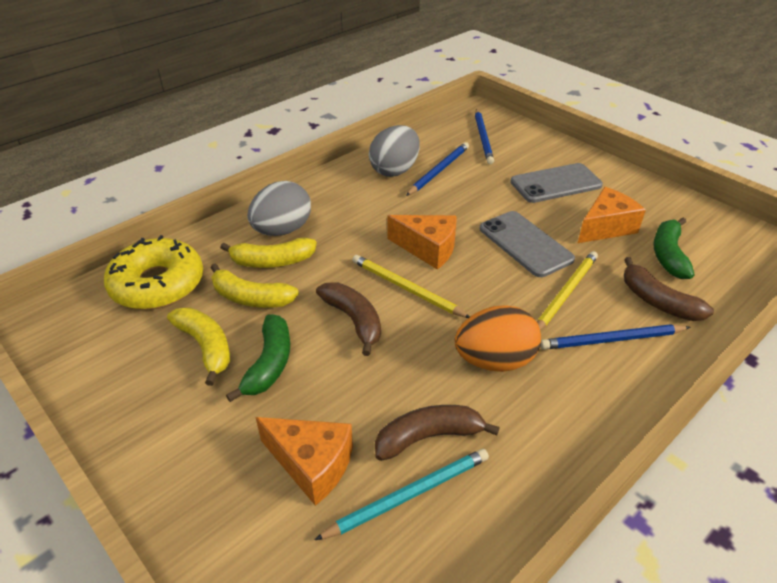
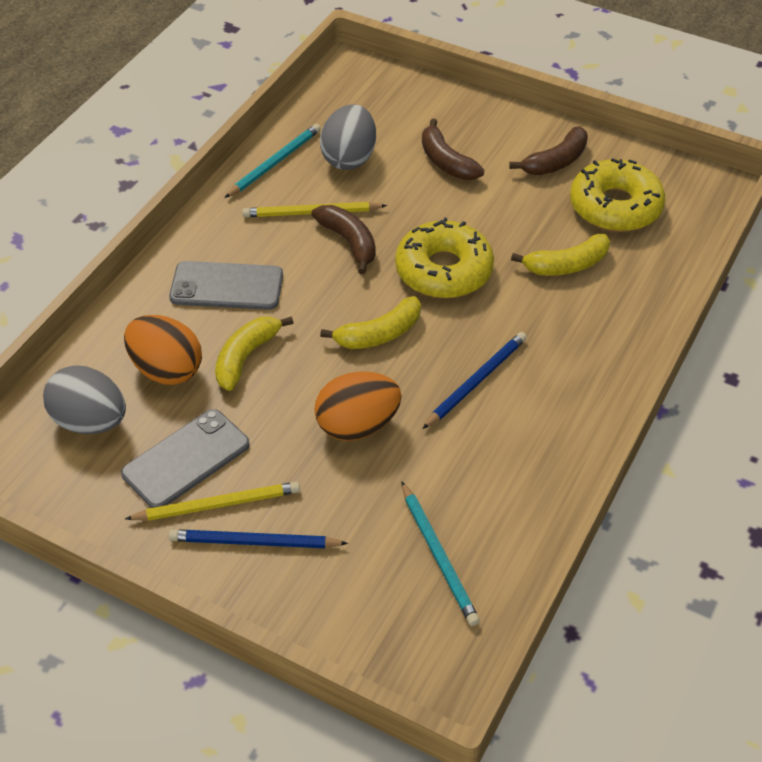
blue pencil: [406,142,469,196] [475,109,494,164] [540,324,690,350] = 3 -> [169,529,348,548] [422,332,527,429] = 2
green banana: [226,314,290,402] [653,218,694,279] = 2 -> none = 0
orange cheese: [256,417,353,506] [387,215,457,270] [578,187,646,243] = 3 -> none = 0
orange egg: [455,305,541,372] = 1 -> [124,315,202,385] [314,372,402,441] = 2
turquoise pencil: [315,449,489,540] = 1 -> [225,124,321,198] [401,481,480,626] = 2
yellow donut: [104,235,203,310] = 1 -> [395,218,494,298] [570,158,665,232] = 2

